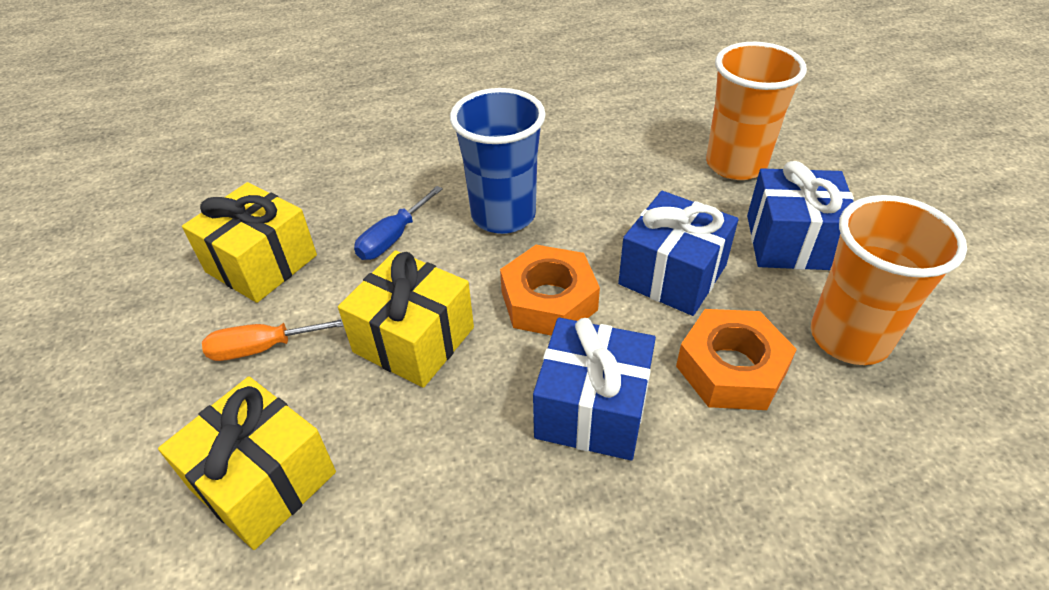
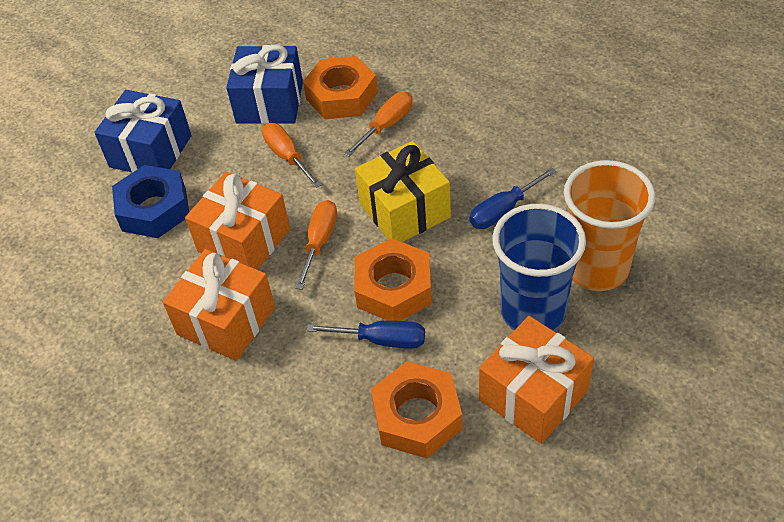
blue gift: [533,317,656,460] [618,191,738,316] [747,161,854,270] = 3 -> [94,90,192,173] [226,45,303,124] = 2
blue nut: none = 0 -> [112,165,189,238] = 1
blue screwdriver: [354,186,443,260] = 1 -> [307,320,425,349] [470,167,556,229] = 2
orange cup: [706,42,807,180] [811,195,967,365] = 2 -> [564,160,655,291] = 1
orange gift: none = 0 -> [163,249,275,361] [185,172,290,270] [479,316,594,444] = 3
orange nut: [500,245,600,336] [676,309,797,410] = 2 -> [303,56,378,119] [354,238,432,321] [371,361,462,458] = 3
orange screwdriver: [202,319,344,361] = 1 -> [262,123,321,188] [295,200,337,290] [344,92,413,157] = 3
yellow gift: [158,376,336,550] [182,182,317,303] [338,250,474,388] = 3 -> [355,141,451,242] = 1

